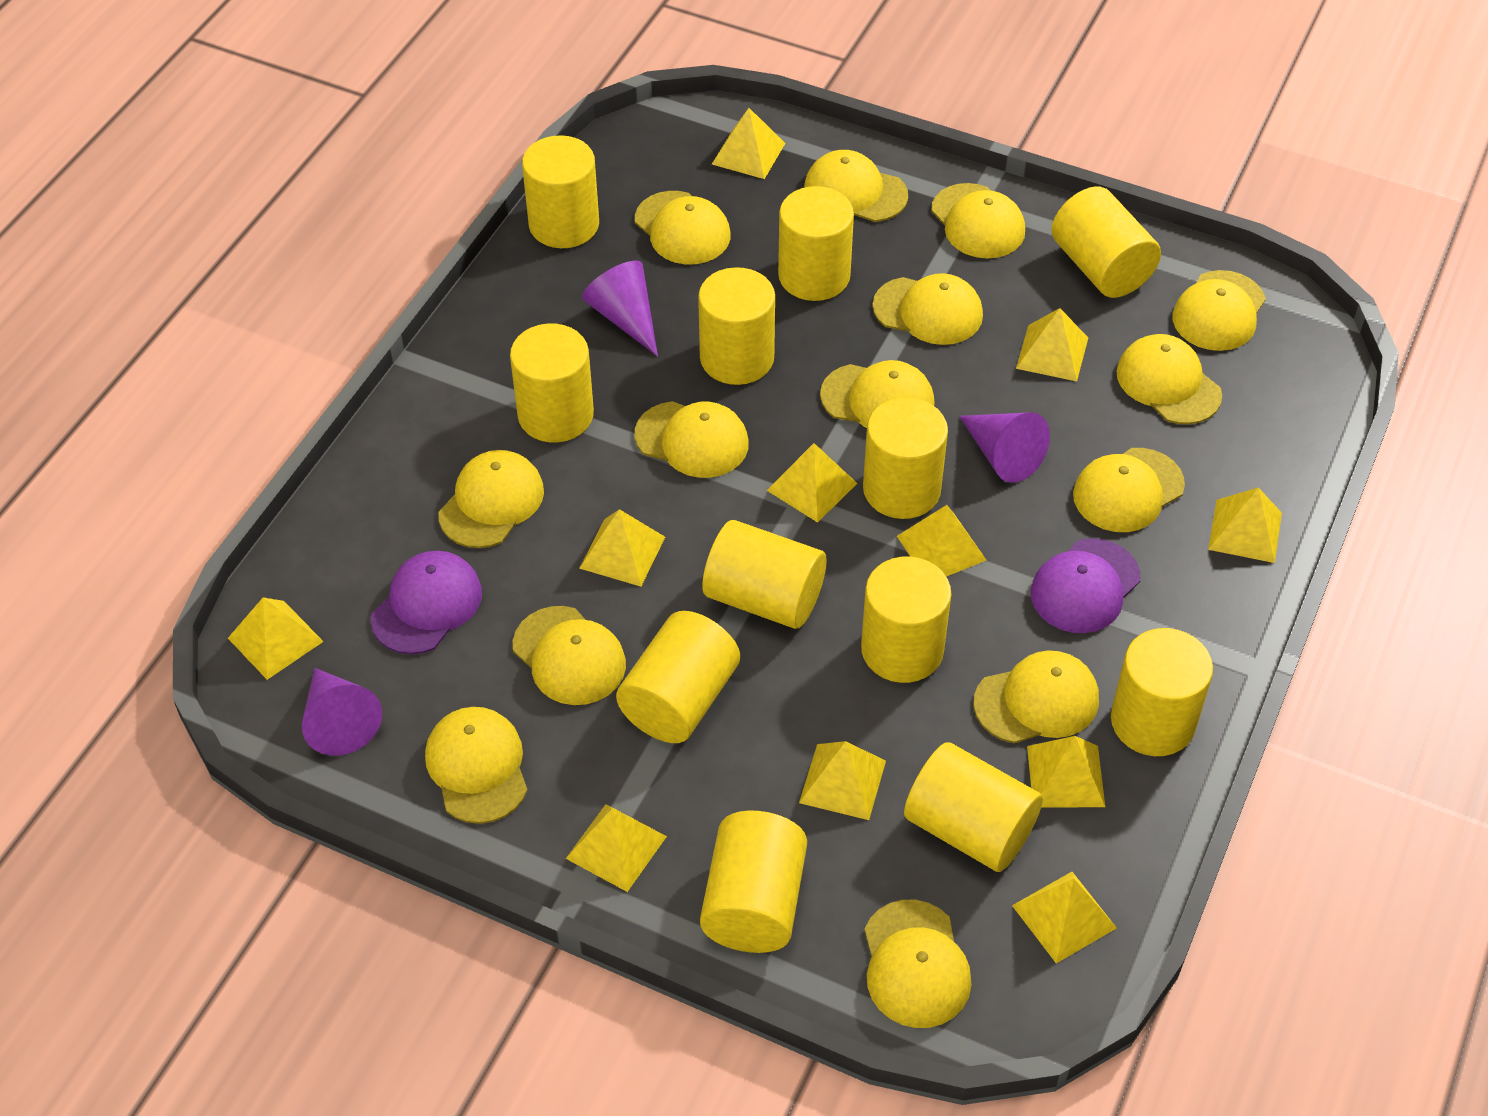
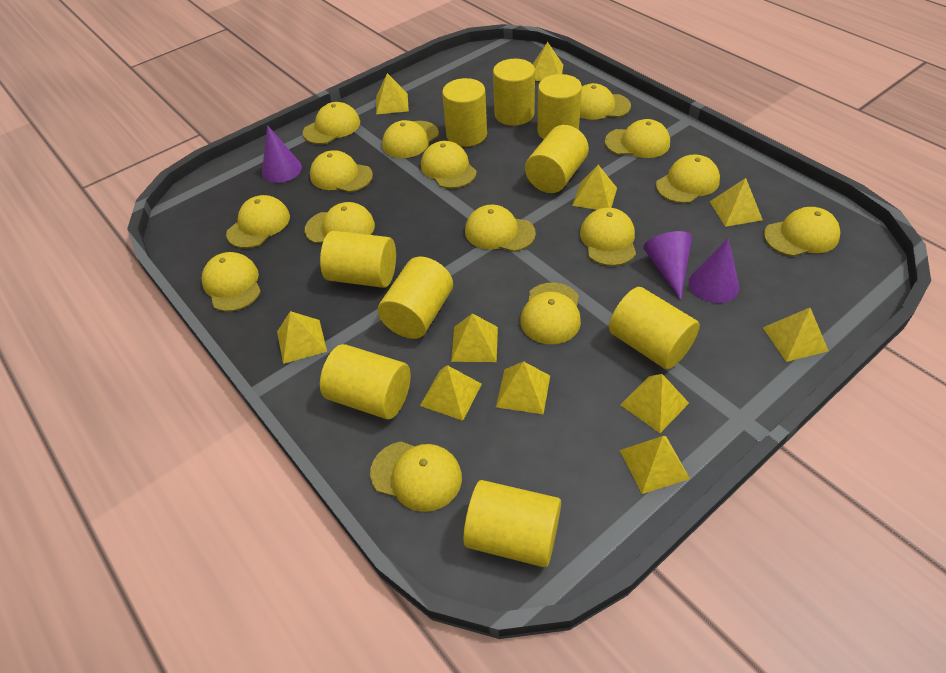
purple cap: [371,551,482,654] [1031,538,1140,633] = 2 -> none = 0
yellow cap: [425,707,527,824] [439,450,544,548] [513,606,626,705] [635,191,731,264] [635,401,749,478] [804,150,908,222] [820,360,934,428] [864,900,971,1028] [872,273,983,345] [931,183,1025,258] [973,650,1099,743] [1073,448,1185,532] [1116,334,1222,424] [1172,270,1266,351] = 14 -> [202,252,261,312] [226,195,290,248] [303,102,360,144] [305,202,375,243] [310,150,373,192] [370,442,462,512] [382,120,439,158] [421,141,477,189] [465,204,536,252] [521,283,581,344] [580,83,631,120] [580,208,636,266] [605,119,670,158] [656,154,720,203] [764,207,840,257] = 15
yellow cylinder: [510,324,594,443] [522,135,599,248] [616,611,740,743] [698,267,775,385] [700,810,807,953] [702,520,827,629] [778,186,854,301] [861,557,951,683] [863,397,948,519] [904,742,1043,872] [1051,186,1161,298] [1111,628,1213,756] = 12 -> [320,231,396,288] [320,344,411,420] [378,257,453,339] [442,78,487,147] [463,480,561,568] [493,59,535,126] [525,125,589,193] [537,74,582,139] [609,287,700,370] = 9

